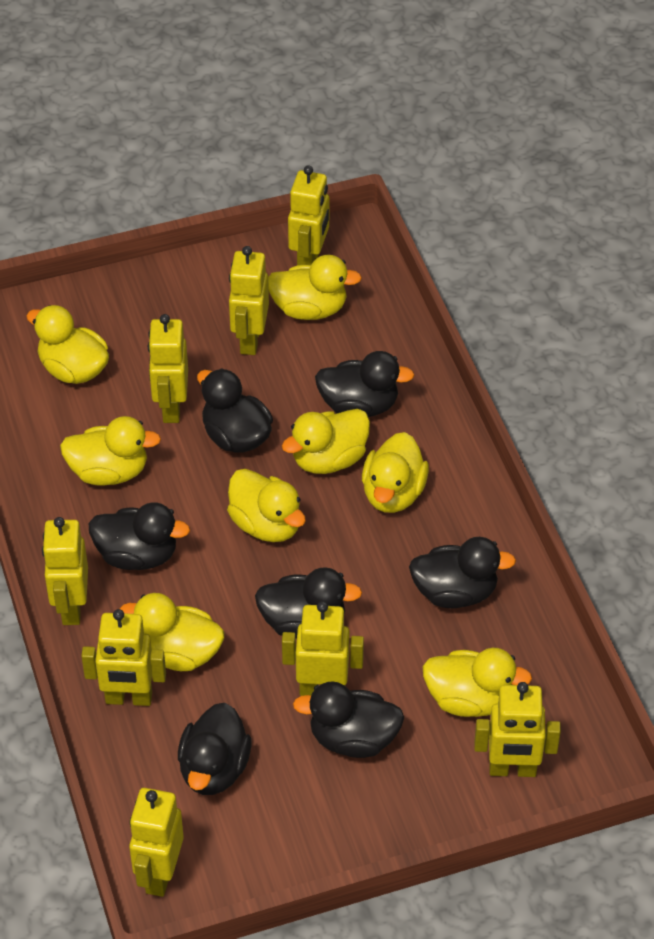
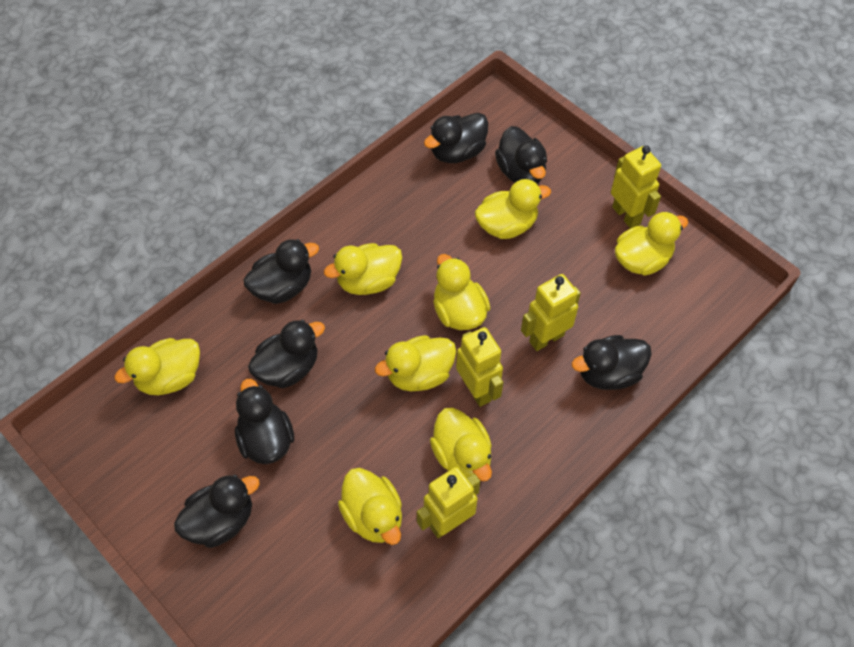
yellow robot: [42,517,88,625] [81,609,166,706] [129,788,184,897] [148,314,188,423] [229,246,269,355] [282,601,364,696] [288,165,329,265] [474,682,561,777] = 8 -> [417,467,480,538] [456,327,503,407] [521,274,581,351] [611,146,661,228] = 4

